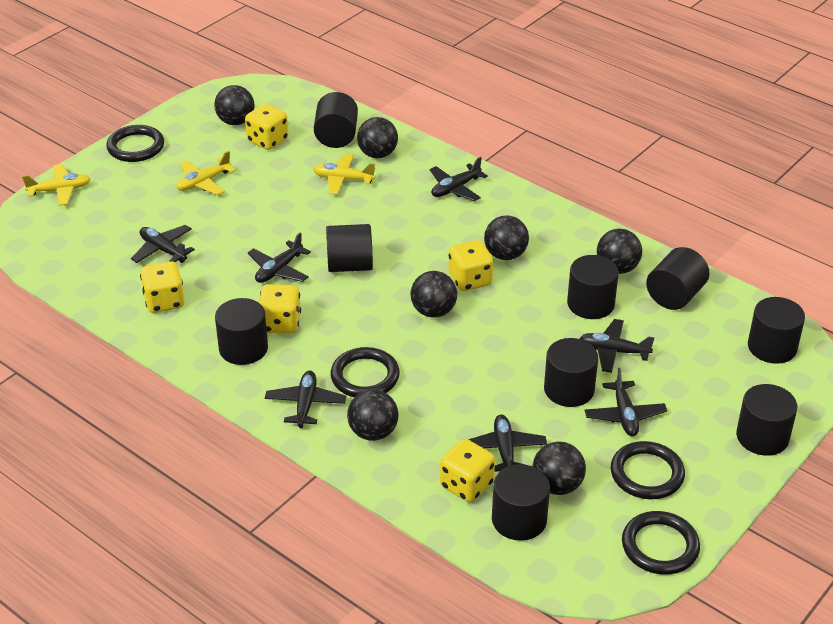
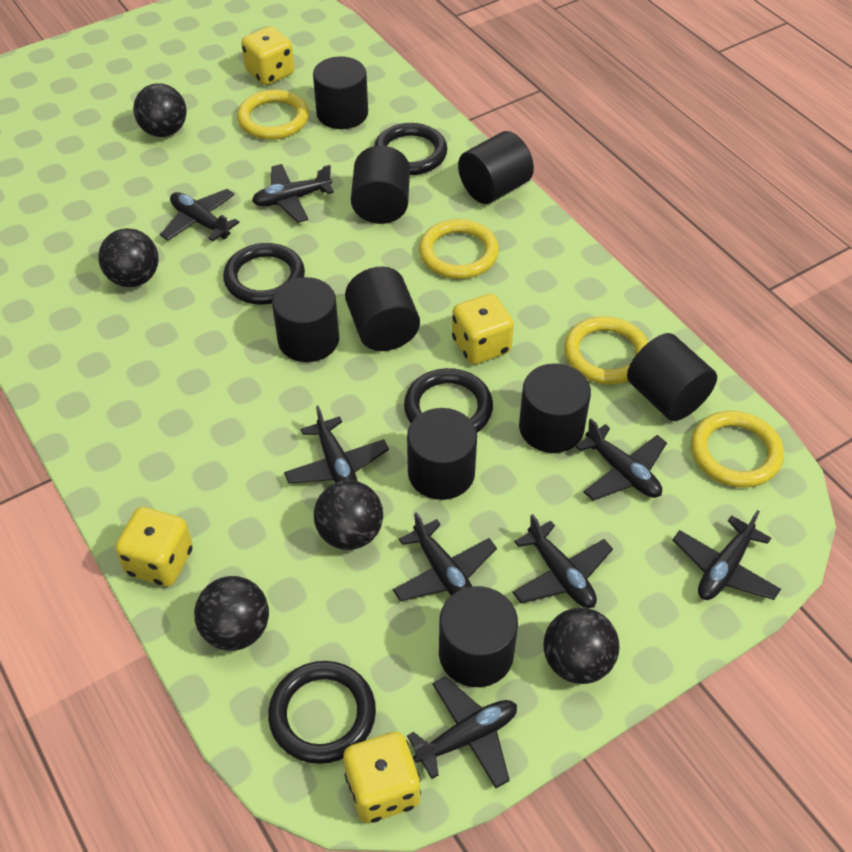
black ball: [214,85,255,125] [347,389,399,441] [357,117,398,158] [410,271,457,318] [484,215,529,260] [533,441,586,495] [597,229,642,274] = 7 -> [98,228,159,287] [133,83,187,137] [194,576,269,651] [314,480,383,550] [543,608,620,684] = 5
black plane: [131,225,195,263] [247,232,311,283] [265,371,347,428] [430,157,488,201] [468,415,547,472] [579,319,655,373] [585,368,667,436] = 7 -> [160,189,240,241] [252,164,334,223] [284,406,389,483] [393,512,497,601] [407,676,517,788] [512,514,613,608] [576,418,667,501] [672,510,781,600] = 8
yellow dice: [140,261,185,313] [245,104,288,150] [259,284,301,334] [440,439,495,502] [448,240,493,291] = 5 -> [115,507,193,587] [241,26,294,85] [343,732,421,823] [452,293,514,364] = 4
yellow plane: [22,164,90,206] [176,151,236,195] [313,153,376,195] = 3 -> none = 0
yellow ring: none = 0 -> [237,90,309,140] [419,219,499,279] [564,316,648,384] [691,411,784,488] = 4

